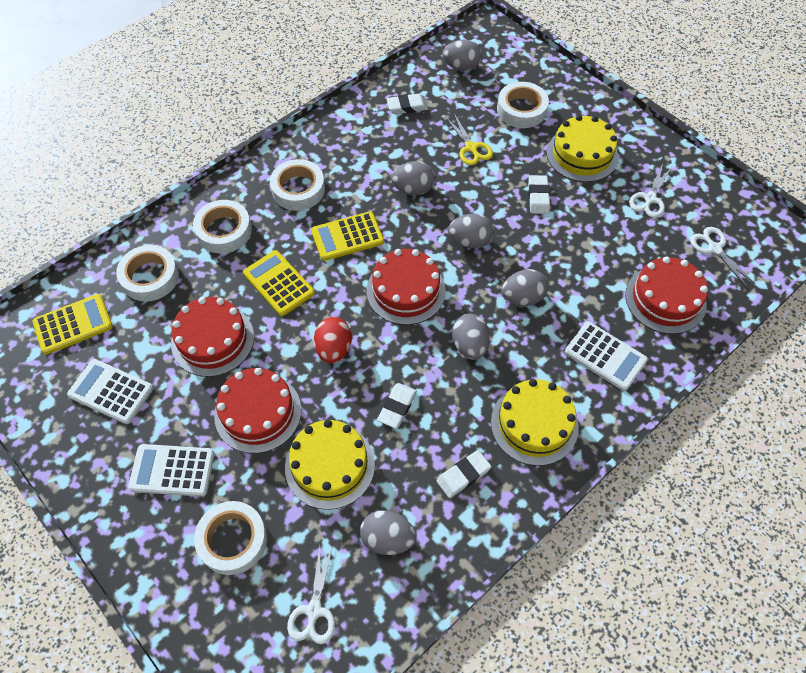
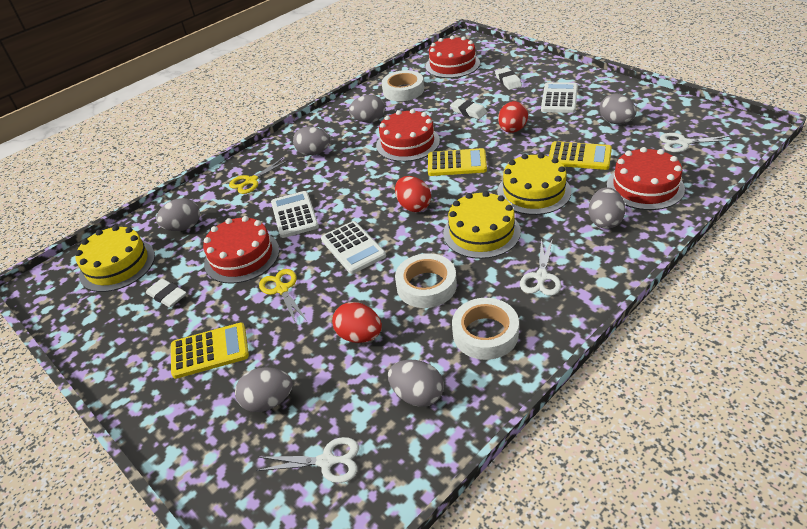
grey egg: [360,510,417,555] [391,161,435,195] [442,40,482,71] [448,214,494,248] [452,314,490,360] [501,269,548,306] = 6 -> [156,198,200,231] [235,367,293,412] [293,126,330,155] [349,95,385,123] [388,360,444,407] [589,187,625,229] [600,93,636,124] = 7
red egg: [314,317,352,364] = 1 -> [332,302,382,343] [395,176,431,212] [498,101,528,133] = 3
white eraser: [377,383,417,429] [387,94,428,114] [437,450,491,498] [528,175,550,214] = 4 -> [146,278,187,307] [450,99,487,119] [495,67,522,90] = 3
white tape: [116,245,179,302] [193,200,252,253] [194,501,267,575] [270,159,325,211] [497,82,549,128] = 5 -> [382,70,424,101] [395,253,457,308] [452,298,519,360] = 3
yellow scissors: [446,114,493,165] = 1 -> [229,158,289,194] [259,269,307,324] = 2

